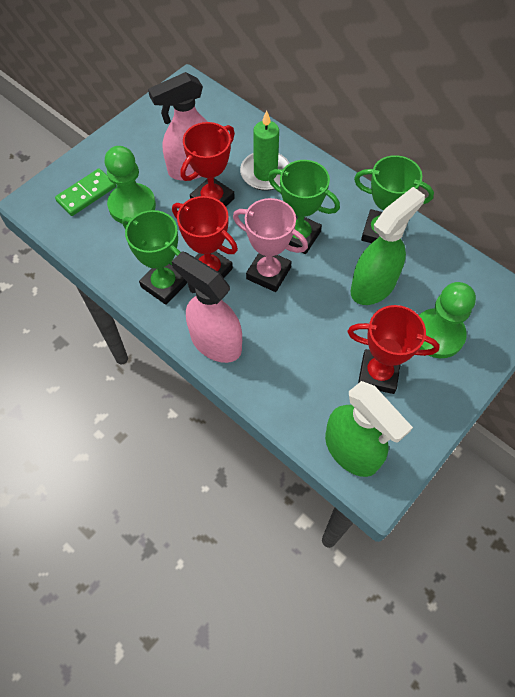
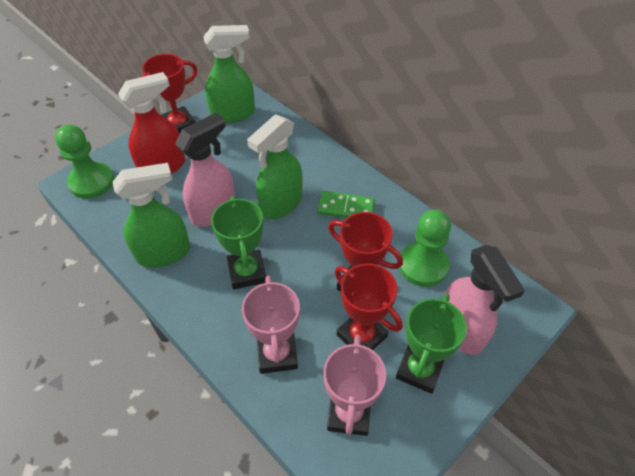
green candle: [240,110,289,191] = 1 -> none = 0
green spray bottle: [325,381,413,477] [351,187,425,305] = 2 -> [113,163,190,268] [203,25,255,123] [247,114,302,219] = 3
green trophy: [122,210,187,305] [268,160,340,254] [354,155,434,243] = 3 -> [211,196,266,289] [396,294,467,394] = 2
pink trophy: [233,198,308,292] = 1 -> [242,276,300,374] [323,335,386,436] = 2
red spray bottle: none = 0 -> [118,72,185,174] = 1

